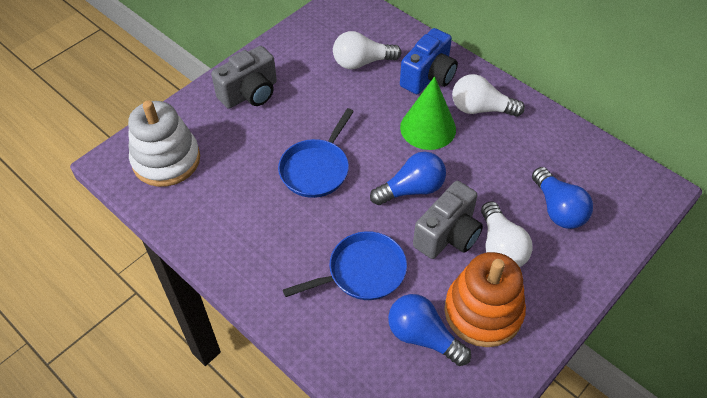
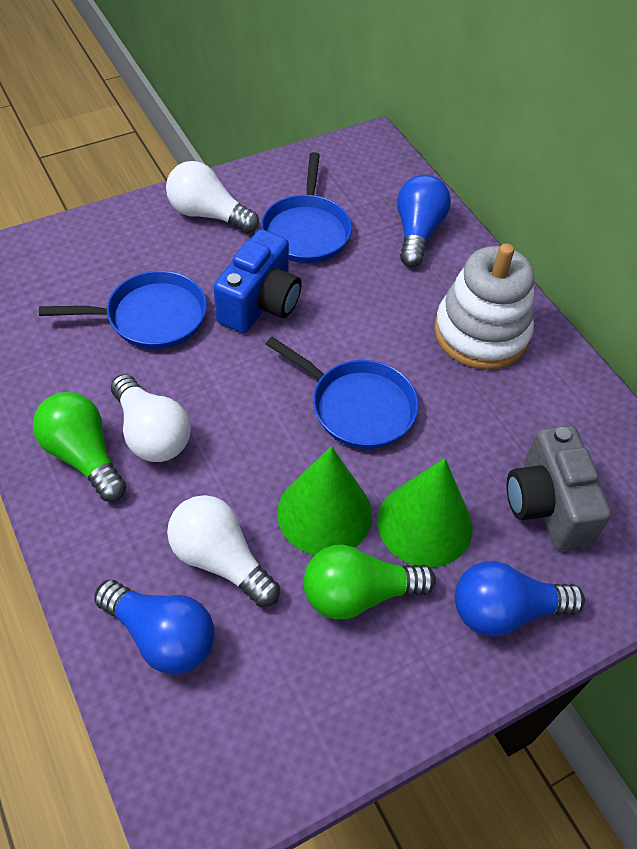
blue pan: [278,108,354,198] [283,231,407,300] = 2 -> [39,271,207,349] [261,152,352,263] [266,337,419,449] = 3
green cone: [400,76,456,150] = 1 -> [277,446,372,555] [377,458,473,568] = 2
green light bulb: none = 0 -> [33,392,127,502] [303,545,436,620] = 2
grey camera: [211,46,277,109] [413,181,483,259] = 2 -> [507,425,612,550] = 1
orange stacking toy: [444,252,526,347] = 1 -> none = 0

